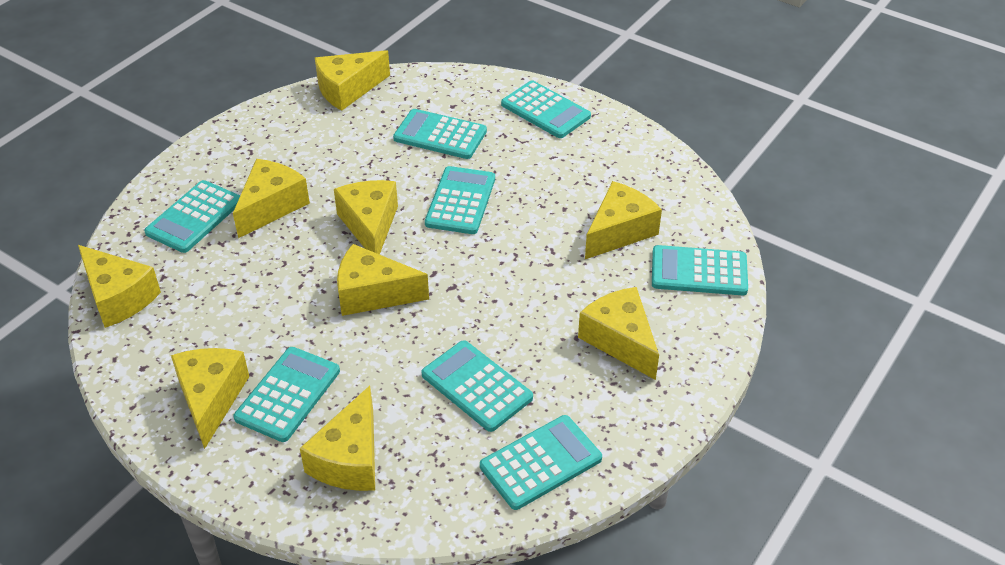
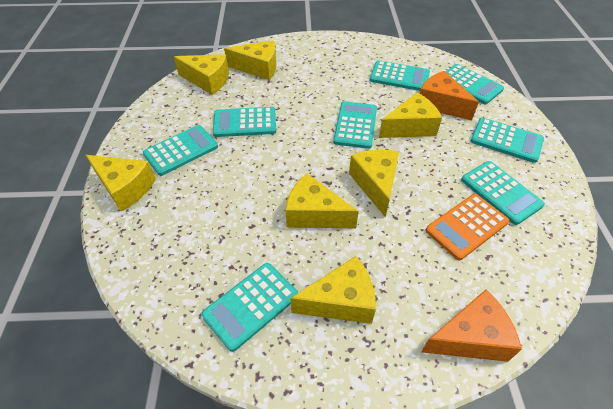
orange calculator: none = 0 -> [425,194,509,260] = 1
orange cheese: none = 0 -> [420,71,479,120] [421,290,522,362] = 2
yellow cheese: [78,245,161,328] [171,348,249,449] [233,159,310,238] [300,386,375,491] [315,50,390,111] [334,180,398,255] [337,244,429,316] [578,287,659,380] [585,181,662,259] = 9 -> [86,155,156,212] [174,54,229,95] [224,40,276,80] [285,173,359,228] [290,256,376,324] [349,150,399,217] [379,92,442,138] = 7

